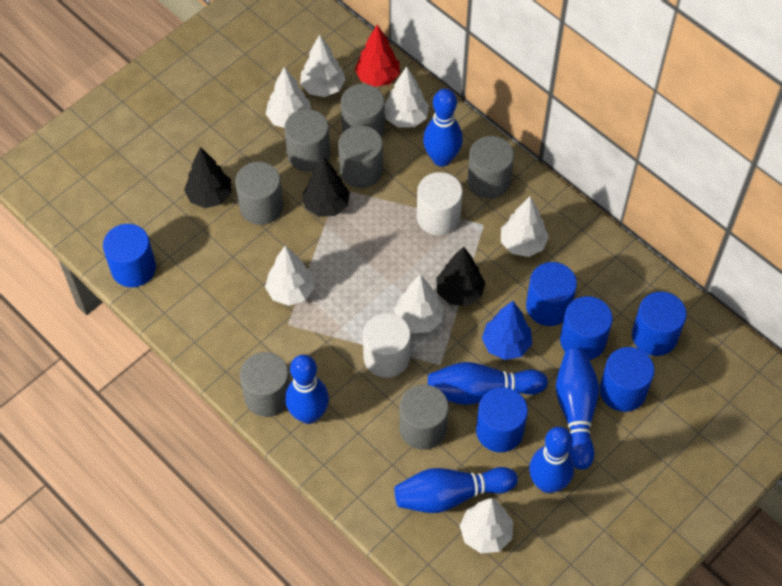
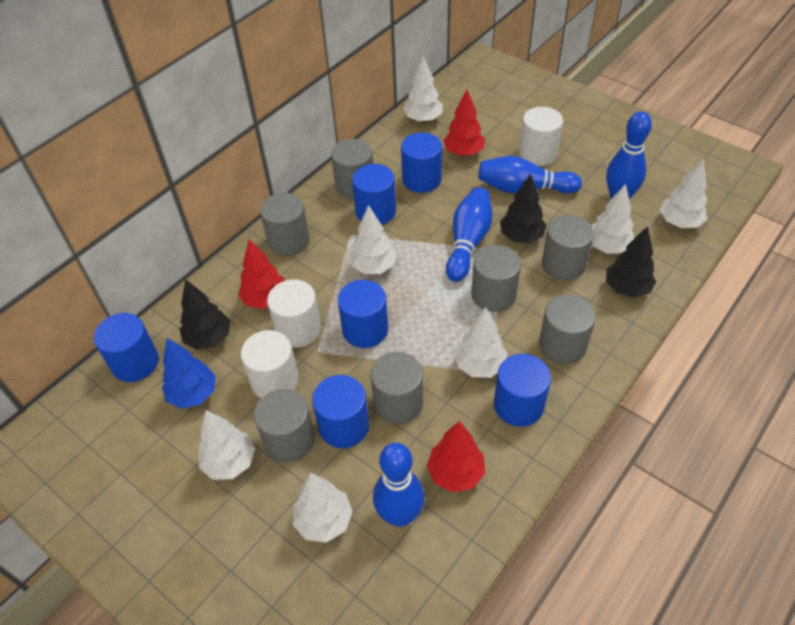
blue bowling pin: [285,355,329,424] [395,467,518,513] [423,89,463,167] [428,362,548,405] [529,426,574,493] [556,349,599,470] = 6 -> [373,443,425,527] [446,187,492,282] [478,156,582,194] [606,111,652,199] = 4
red tree: [355,24,400,87] = 1 -> [238,239,285,309] [427,421,485,493] [443,89,485,156] = 3
white cylinder: [363,313,411,378] [417,172,463,235] = 2 -> [241,330,299,398] [267,279,321,348] [519,107,563,166] = 3

